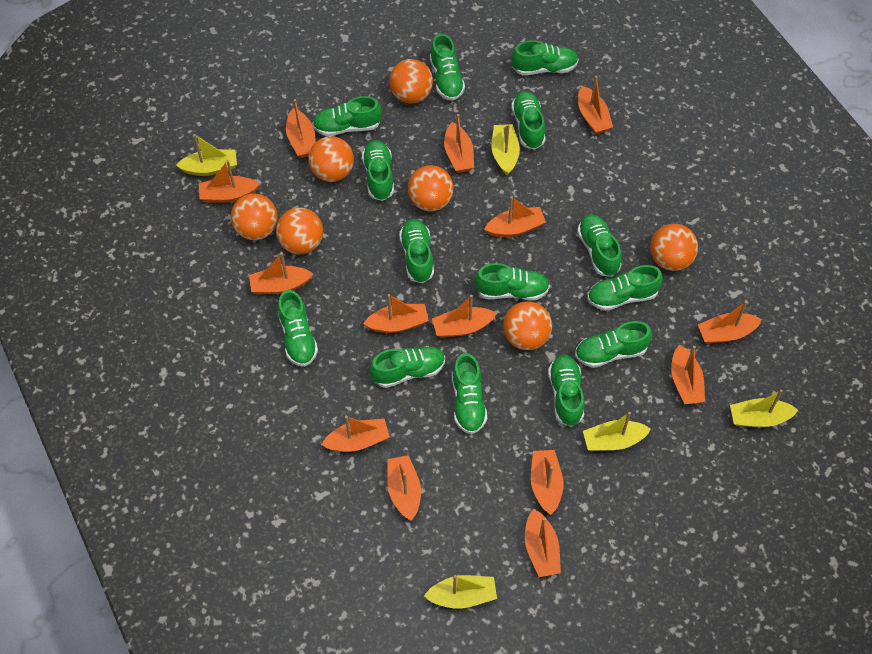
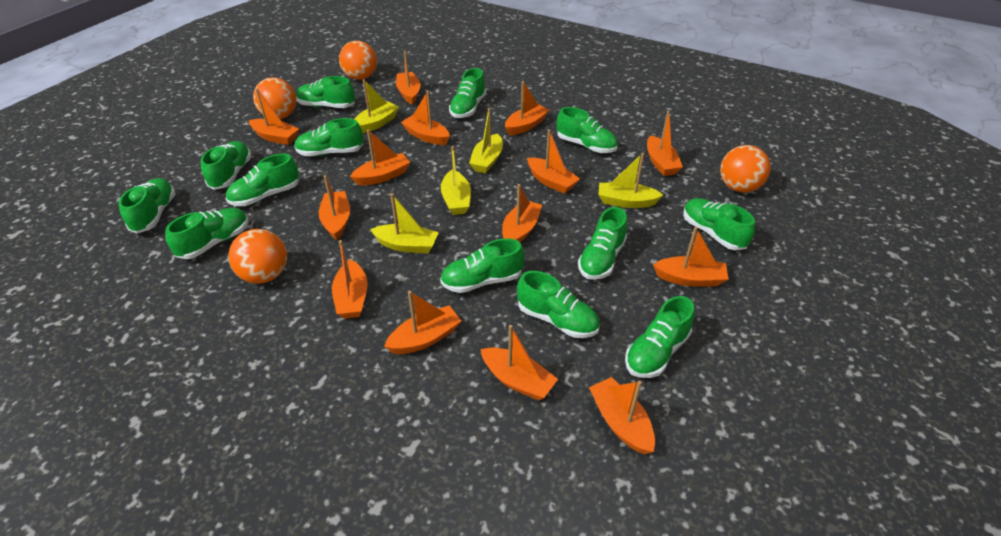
green shoe: [278,290,318,367] [312,96,382,136] [362,140,394,201] [370,346,445,388] [399,219,434,284] [430,34,465,101] [452,353,487,434] [475,263,550,300] [511,91,546,150] [512,40,579,75] [548,355,585,427] [575,321,652,368] [577,214,622,277] [587,265,663,311] = 14 -> [119,178,176,233] [165,208,249,259] [201,141,252,190] [226,154,299,206] [294,118,364,156] [296,76,355,108] [440,238,525,293] [449,68,486,118] [517,271,600,338] [557,107,618,153] [578,207,627,280] [625,296,694,378] [683,198,755,250] = 13
orange ball: [231,194,278,240] [276,207,323,254] [308,136,354,182] [389,59,433,104] [408,165,454,212] [503,302,552,350] [650,224,698,271] = 7 -> [228,229,287,284] [253,77,296,119] [339,40,377,80] [720,145,771,193] = 4

